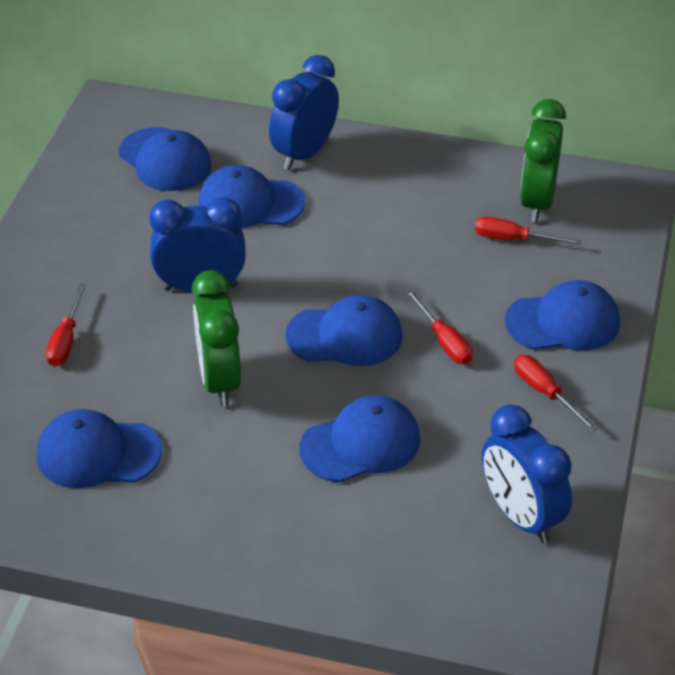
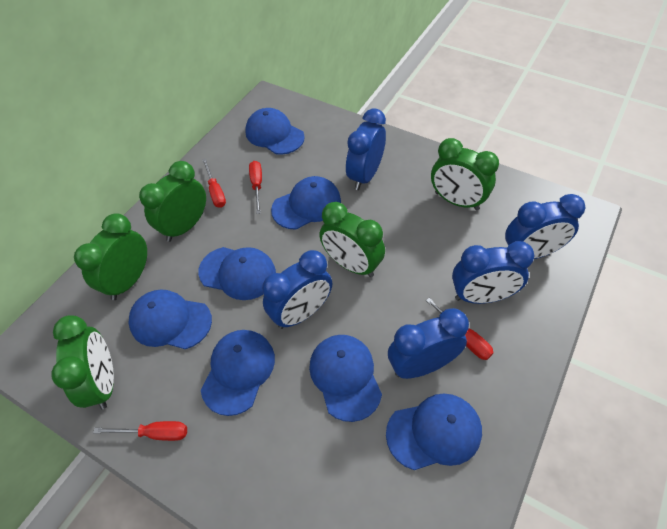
blue cap: [37,409,162,488] [119,127,211,191] [198,165,305,228] [285,295,402,366] [299,395,420,482] [505,280,620,350] = 6 -> [128,290,212,349] [198,247,276,300] [201,330,275,416] [245,108,305,155] [271,176,341,230] [309,335,382,422] [386,394,482,470] = 7
blue clock: [149,197,246,293] [269,55,339,170] [482,404,572,543] = 3 -> [262,250,332,329] [346,108,386,190] [388,308,469,379] [452,241,535,304] [505,194,585,259] = 5
green clock: [192,270,241,406] [520,99,566,222] = 2 -> [51,315,114,409] [74,213,147,300] [139,161,206,242] [319,202,385,277] [431,138,499,210] = 5

